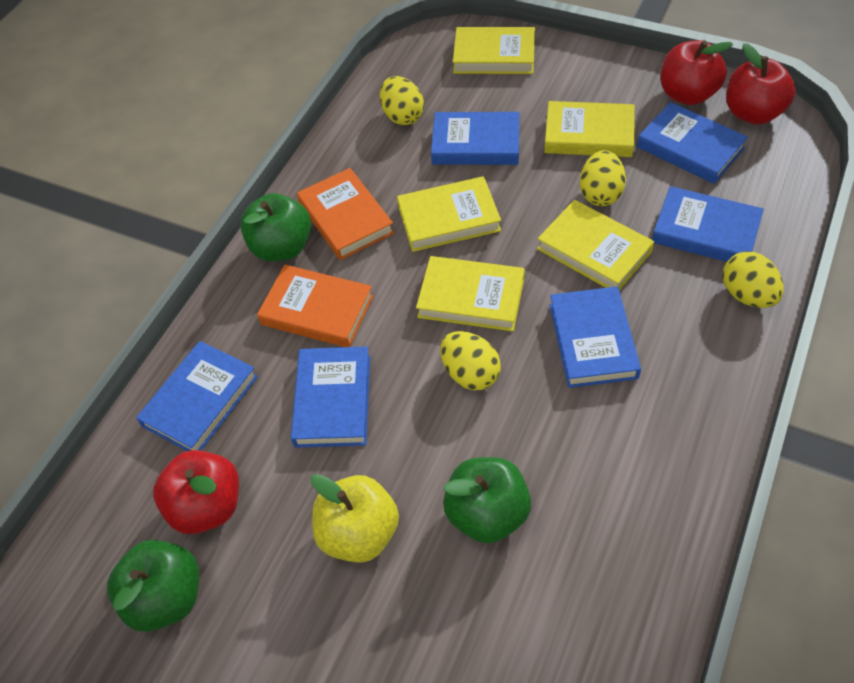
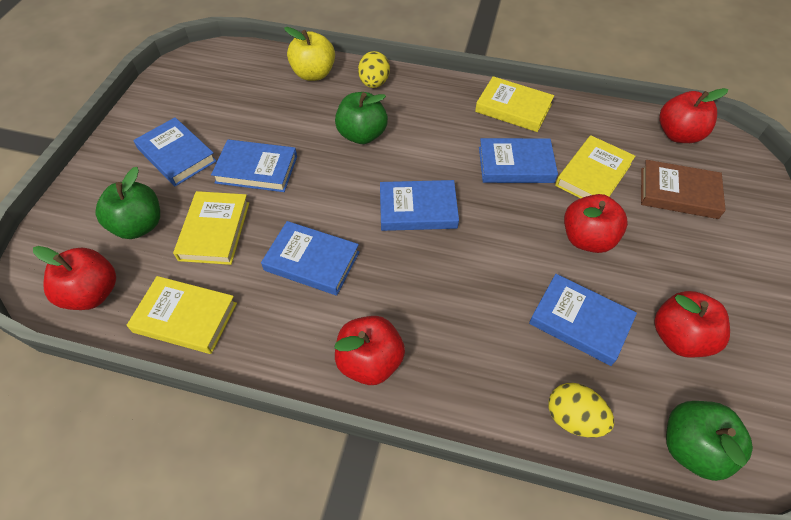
brown book: none = 0 -> [641,160,726,219] = 1
orange book: [257,265,374,347] [297,168,394,260] = 2 -> none = 0
red apple: [153,450,239,534] [661,40,733,105] [726,43,796,125] = 3 -> [33,246,116,310] [334,316,405,385] [564,194,628,253] [654,291,730,358] [660,88,728,143] = 5
yellow book: [397,176,501,252] [416,256,525,331] [453,27,535,74] [537,200,654,290] [544,101,635,157] = 5 -> [127,276,237,354] [173,191,249,265] [475,76,554,132] [555,135,635,199] = 4
yellow egg: [380,76,424,125] [441,331,501,390] [580,150,626,206] [722,251,784,308] = 4 -> [358,51,390,88] [548,383,615,438] = 2

